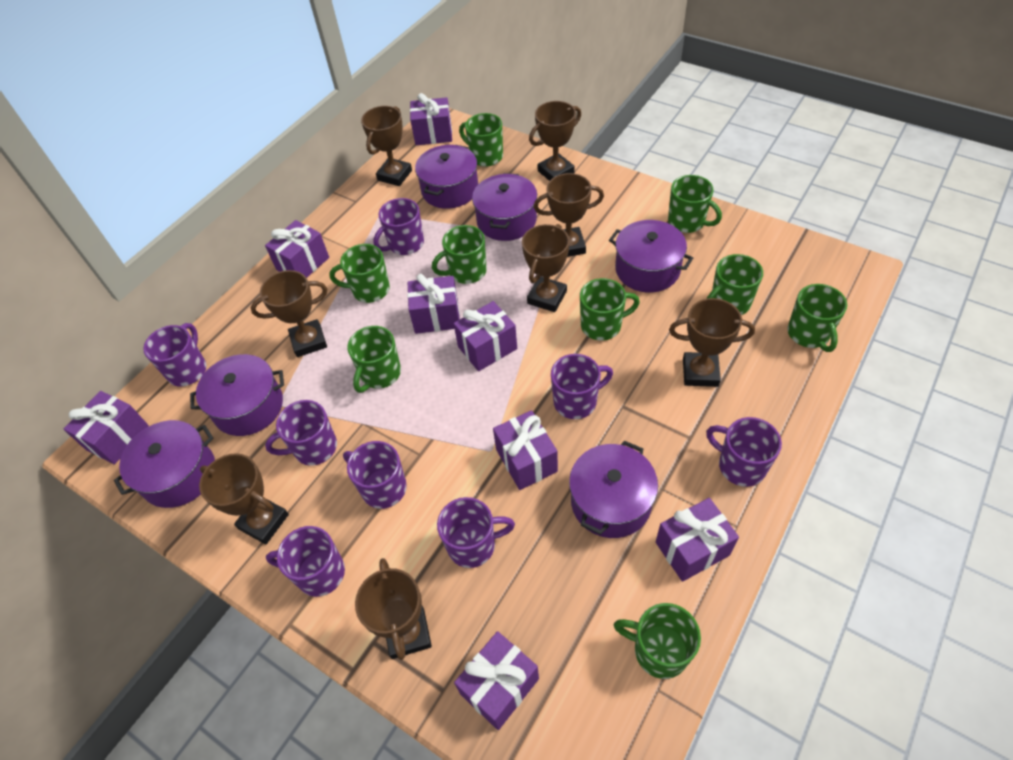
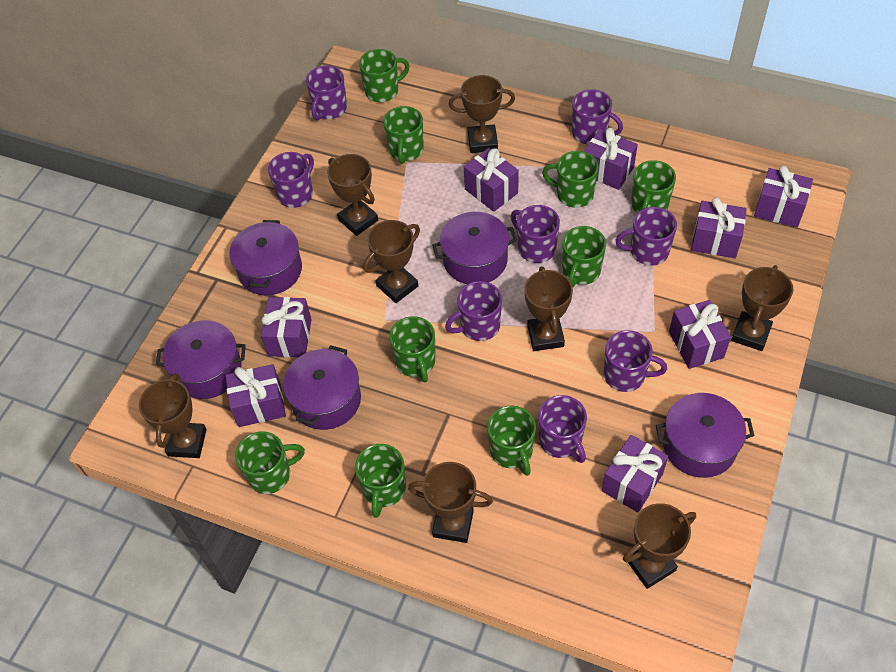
purple pot: [114,420,215,508] [190,354,284,436] [415,145,478,209] [472,173,537,241] [569,441,658,538] [609,220,693,292] = 6 -> [156,320,246,399] [229,220,302,295] [283,345,361,430] [432,212,517,284] [656,393,754,478] = 5

